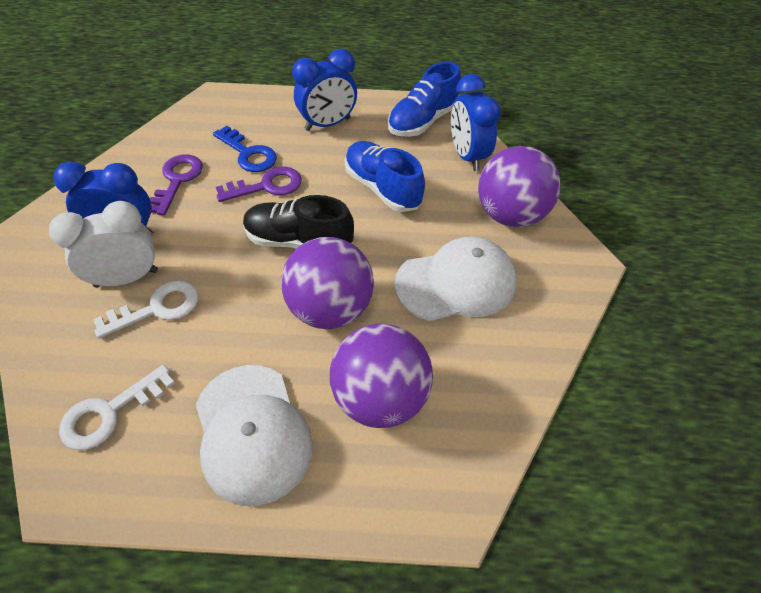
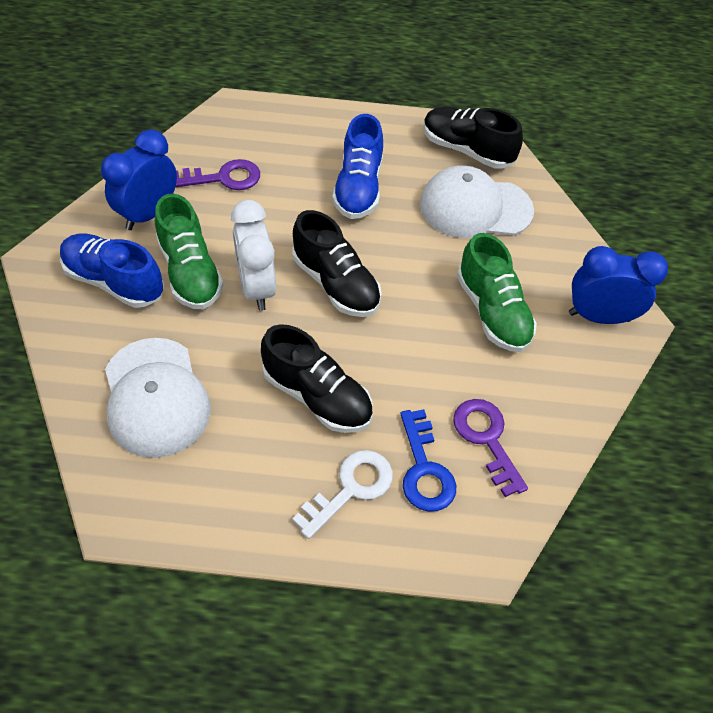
black shoe: [243,195,354,249] = 1 -> [261,324,373,433] [293,210,382,317] [423,107,523,169] = 3
blue clock: [54,161,154,236] [292,49,357,131] [451,74,501,171] = 3 -> [101,129,177,230] [569,246,668,324] = 2
green shoe: none = 0 -> [155,193,224,310] [457,233,537,352] = 2
purple ball: [281,237,374,329] [330,323,433,428] [478,146,561,227] = 3 -> none = 0
white key: [59,365,175,450] [93,280,198,339] = 2 -> [292,450,393,539] = 1

